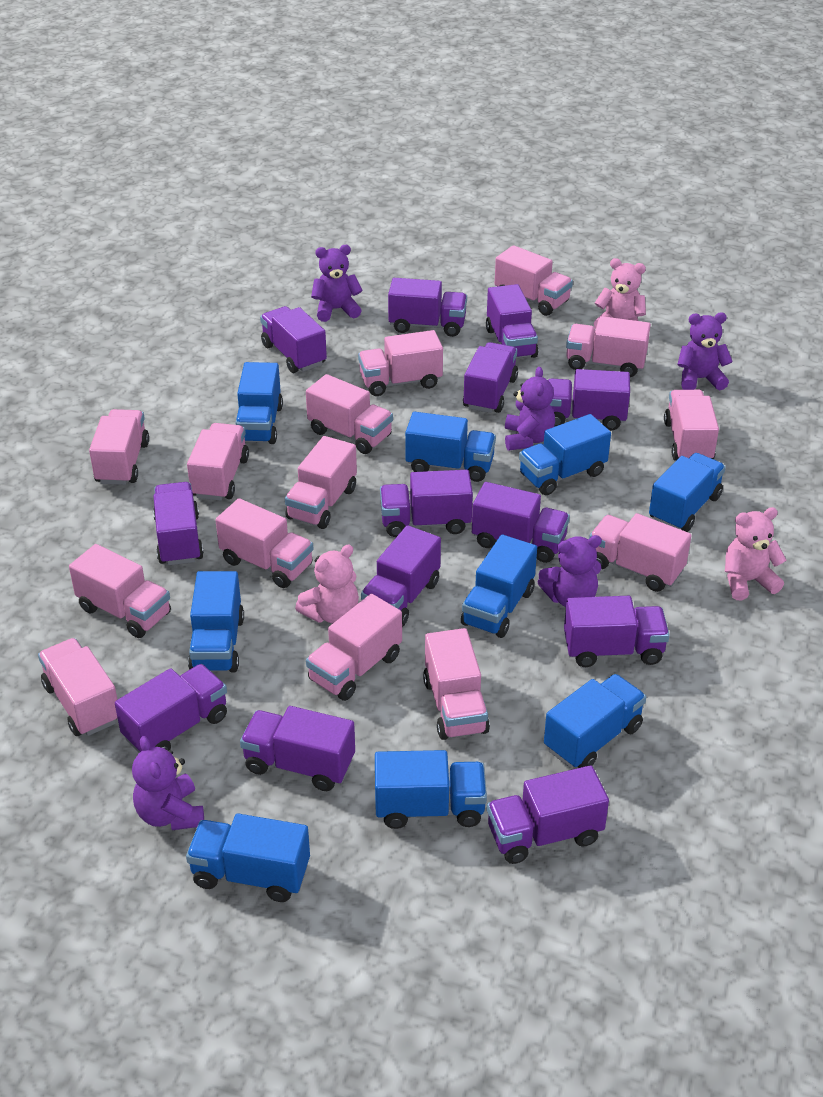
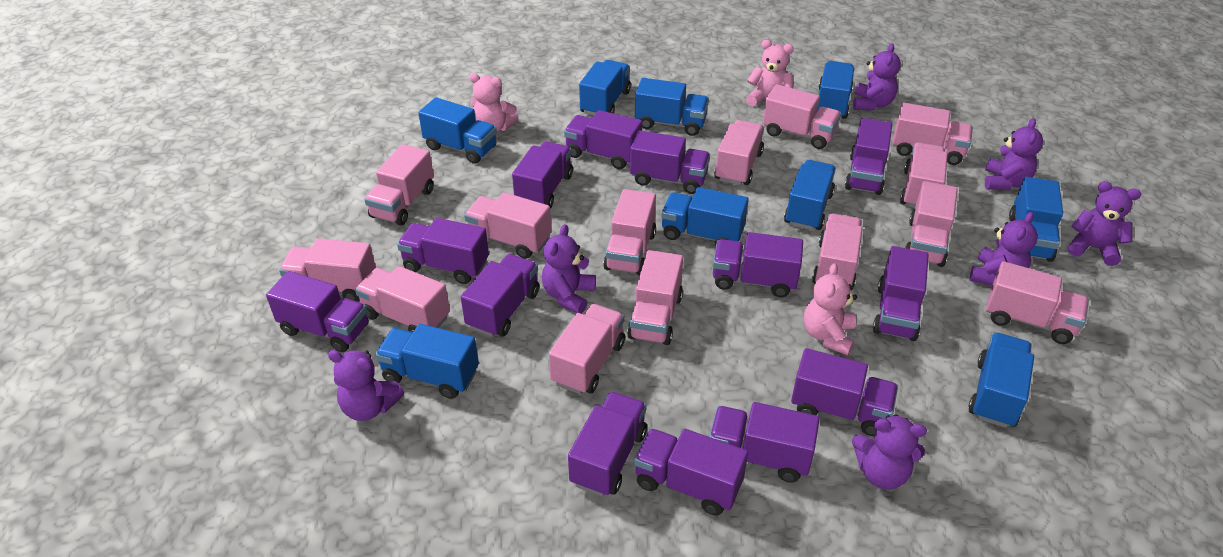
purple teddy bear: [132,736,204,830] [311,245,363,322] [505,367,555,451] [538,535,602,607] [677,312,733,390] = 5 -> [328,350,404,421] [542,224,596,314] [852,414,927,489] [853,43,901,110] [970,212,1038,286] [985,118,1043,190] [1068,181,1141,266] = 7

